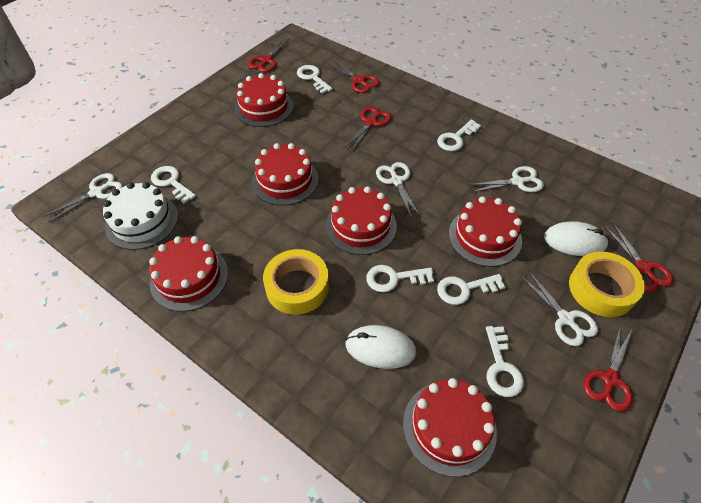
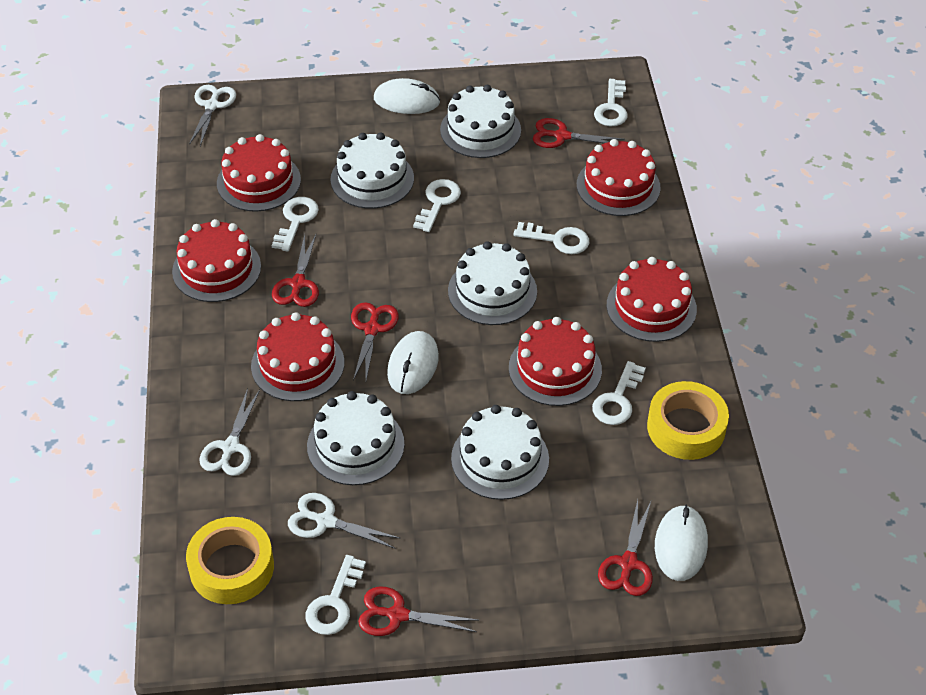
white cake: [103,182,178,250] = 1 -> [307,391,405,485] [330,132,414,209] [440,85,521,158] [448,241,537,325] [451,405,549,500] = 5
white mouse: [345,325,416,369] [544,221,609,256] = 2 -> [374,78,440,114] [387,331,439,394] [655,505,708,581] = 3
white scissors: [44,173,123,223] [376,162,420,217] [468,166,544,192] [520,271,598,346] = 4 -> [189,85,236,146] [199,388,260,476] [288,493,401,549] = 3

